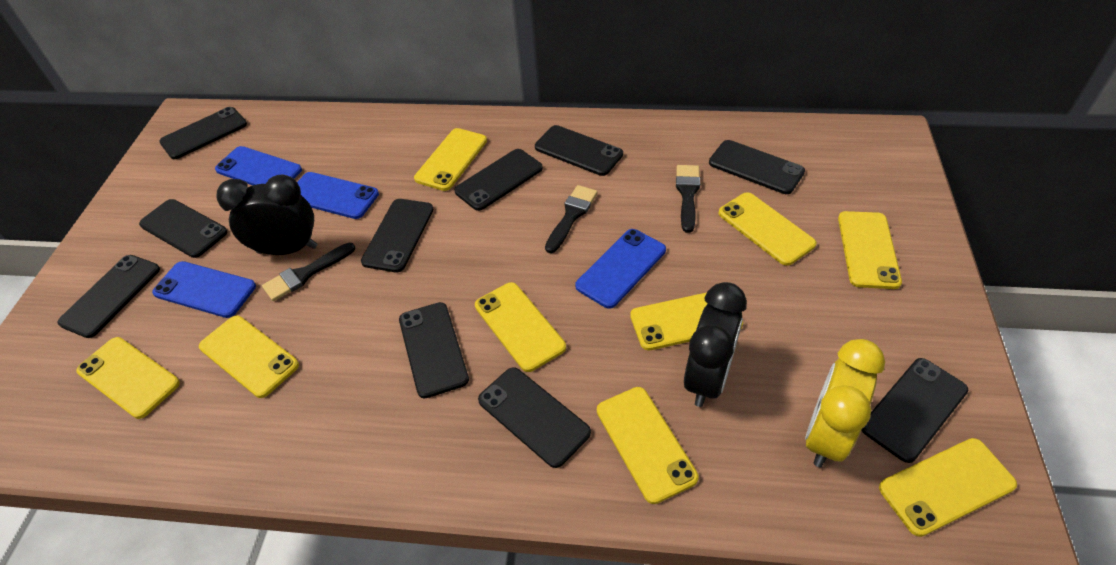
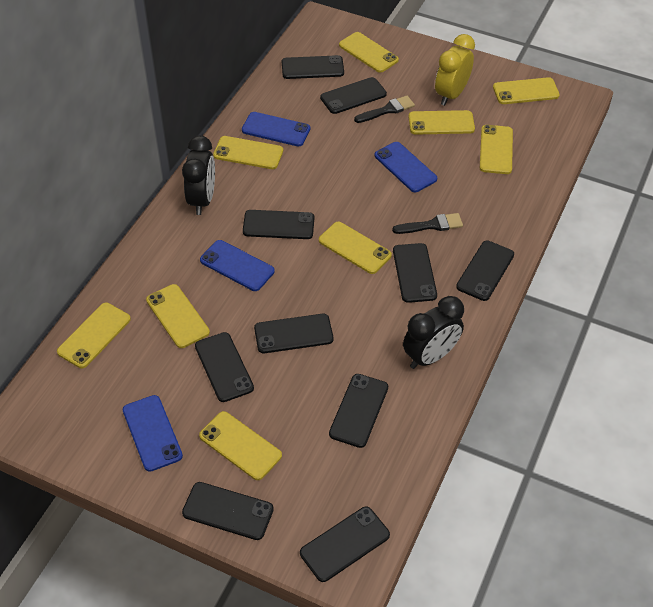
black brush: [262,243,355,301] [545,185,598,253] [676,165,700,233] = 3 -> [354,96,415,123] [392,213,463,234] = 2

